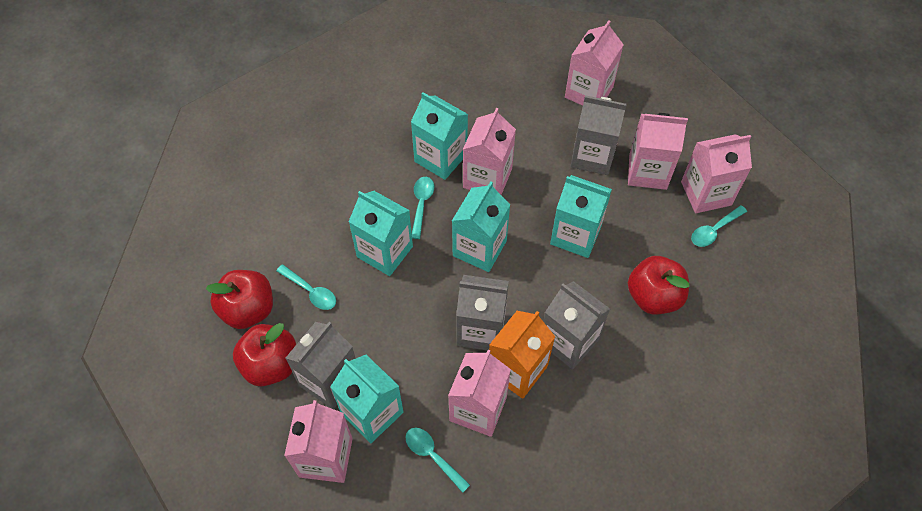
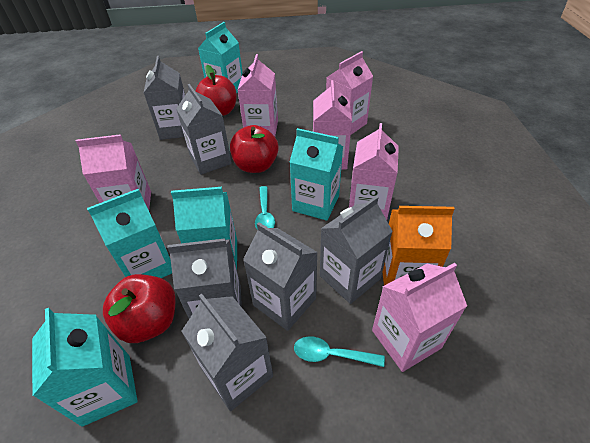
grey carton: [286,322,356,409] [456,275,509,350] [543,281,610,369] [570,95,627,175] = 4 -> [143,56,185,140] [167,238,242,319] [176,84,232,175] [182,294,273,411] [243,222,318,331] [320,196,393,304] = 6
turquoise spoon: [276,264,336,310] [405,428,470,493] [412,177,434,239] [691,205,747,247] = 4 -> [255,186,275,230] [294,336,385,367] = 2

